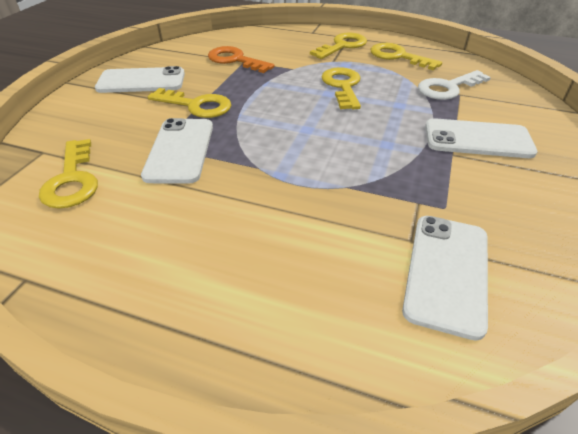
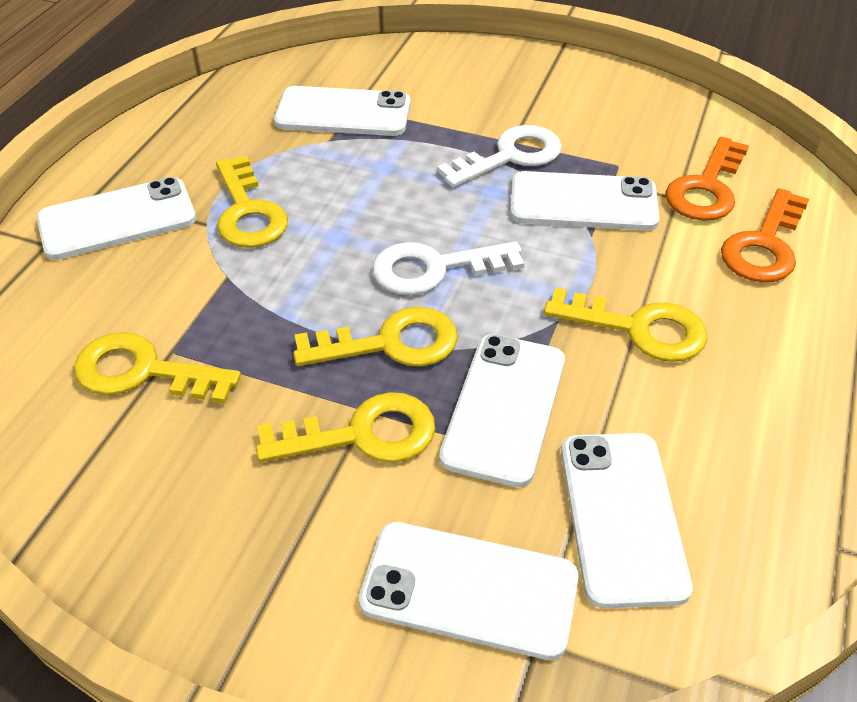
orange key: [208,46,275,73] = 1 -> [665,137,749,221] [721,188,809,282] = 2
white key: [418,70,491,100] = 1 -> [372,241,524,295] [437,125,562,187] = 2
white phone: [95,66,185,93] [141,118,213,184] [402,216,488,341] [425,118,537,158] = 4 -> [36,177,196,260] [274,86,411,136] [359,522,579,660] [439,334,565,487] [511,171,660,231] [561,433,693,608] = 6

